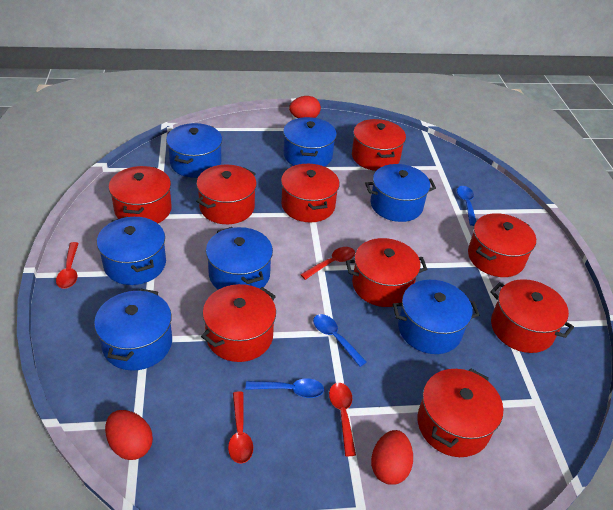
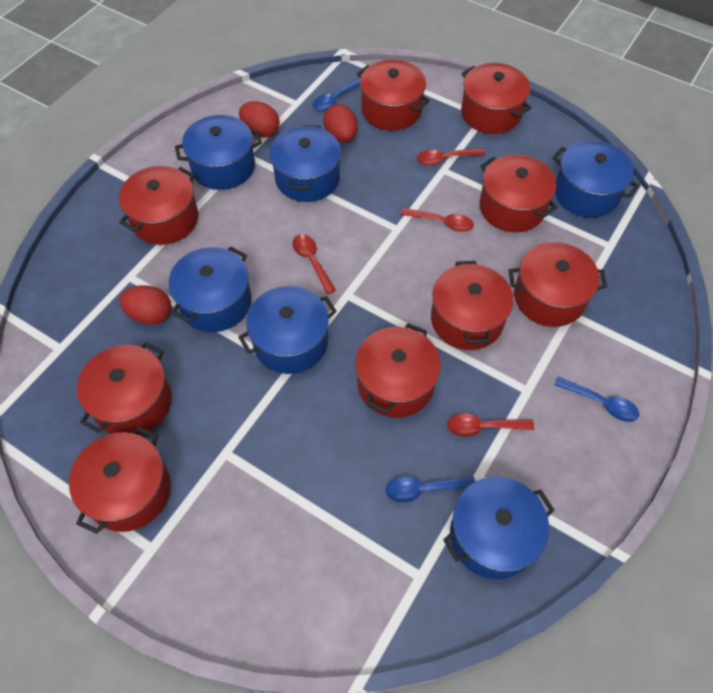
blue pot: [94,289,172,371] [97,217,166,285] [166,123,222,178] [206,227,273,290] [283,117,337,167] [365,164,436,222] [393,280,479,354] = 7 -> [169,247,252,332] [175,115,262,190] [238,286,337,374] [270,125,341,202] [443,476,554,579] [553,140,639,217] = 6

